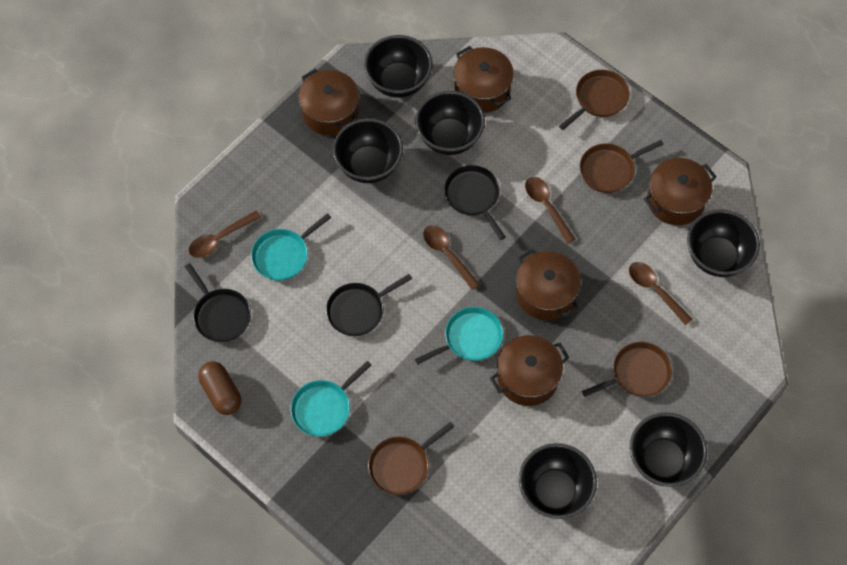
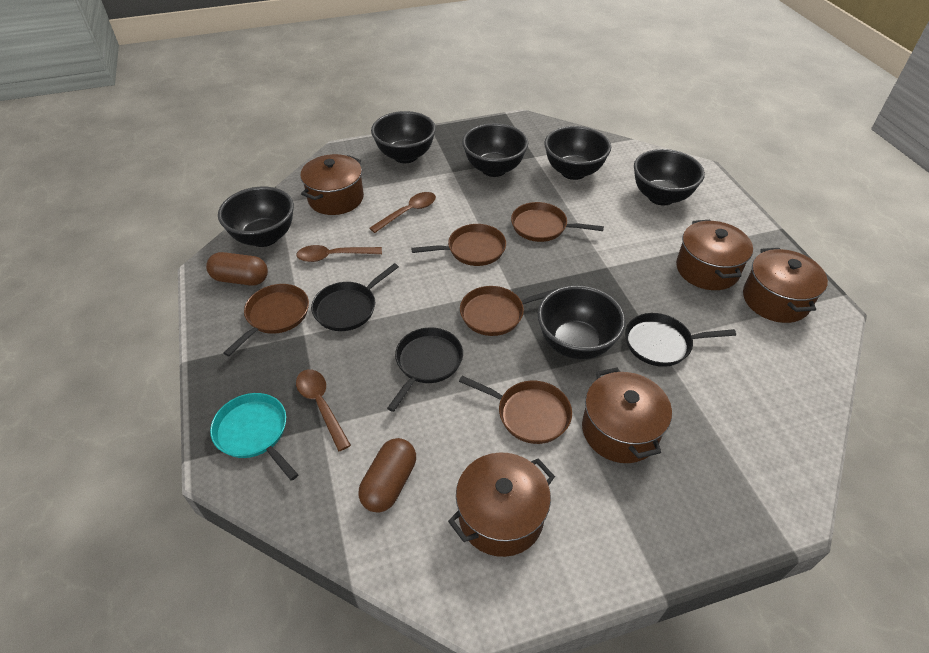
brown capsule: [198,361,241,415] = 1 -> [206,252,268,285] [358,438,416,513] = 2
brown pan: [368,422,454,495] [559,70,630,130] [580,140,664,193] [582,342,672,397] = 4 -> [223,284,309,356] [411,224,506,266] [459,376,572,444] [460,286,558,336] [511,202,604,242] = 5
brown spoon: [189,210,261,258] [423,225,480,290] [525,177,575,244] [629,262,692,325] = 4 -> [296,245,382,262] [296,369,351,451] [369,192,436,233] = 3
turquoise pan: [251,213,331,281] [291,361,372,436] [415,307,503,365] = 3 -> [210,393,298,481] = 1

